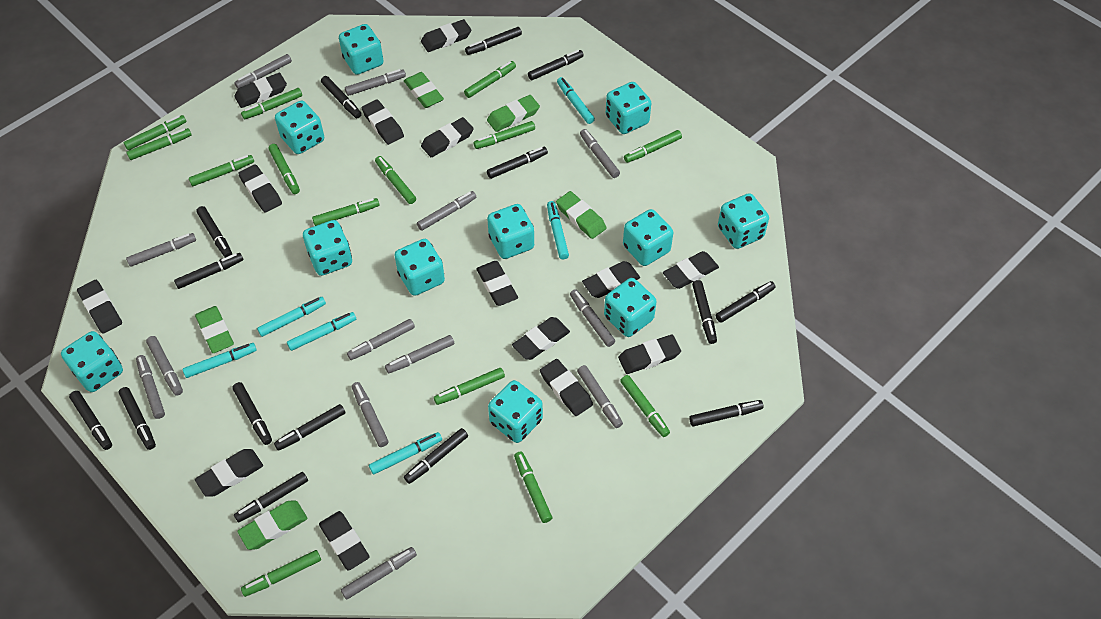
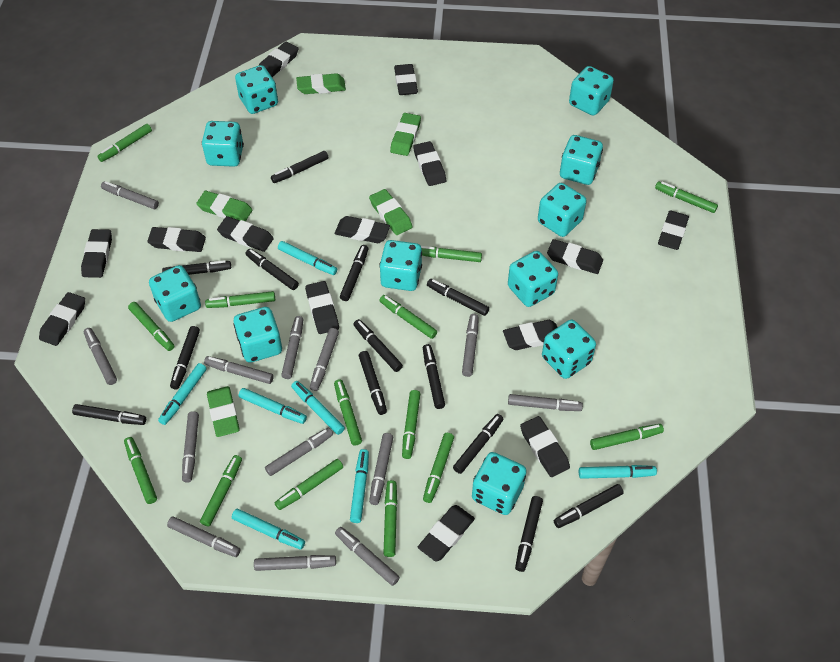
black marker: [69,391,112,450] [118,387,156,450] [174,253,243,289] [196,206,232,257] [232,382,272,445] [234,472,308,523] [274,404,345,451] [321,76,362,118] [404,428,468,484] [465,27,522,55] [487,147,548,179] [528,50,584,80] [689,400,764,426] [692,280,717,344] [716,281,775,323] = 15 -> [72,404,146,425] [162,260,231,275] [170,326,200,390] [246,249,299,290] [271,151,328,183] [340,245,369,301] [353,319,403,372] [359,351,387,415] [423,344,445,409] [427,279,489,316] [453,414,503,474] [515,496,543,572] [554,484,624,528] = 13
turquoise marker: [183,343,257,378] [257,297,326,337] [287,312,356,351] [369,432,442,474] [547,201,569,259] [557,77,595,124] = 6 -> [158,363,207,425] [232,509,305,549] [239,388,307,424] [278,241,337,275] [291,381,345,435] [350,449,369,523] [579,465,657,479] = 7

